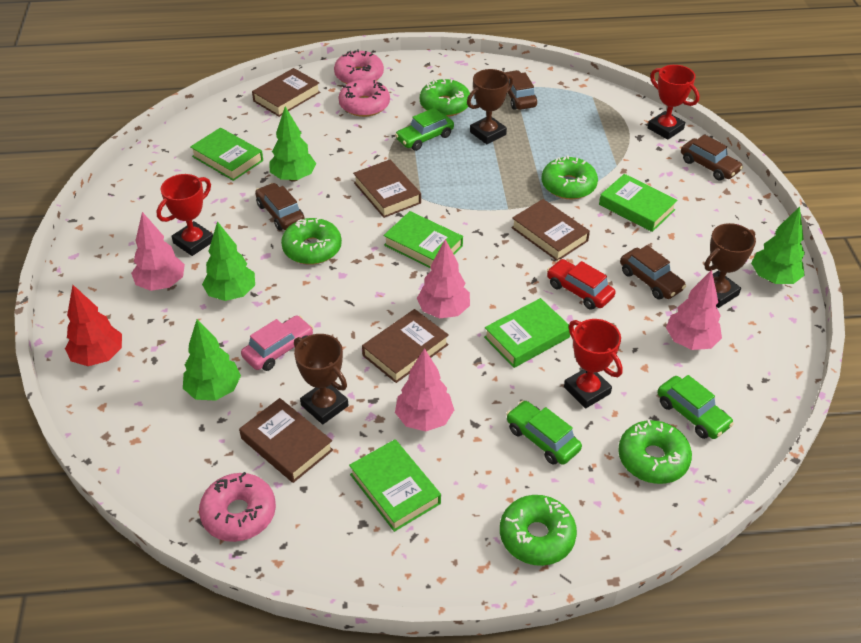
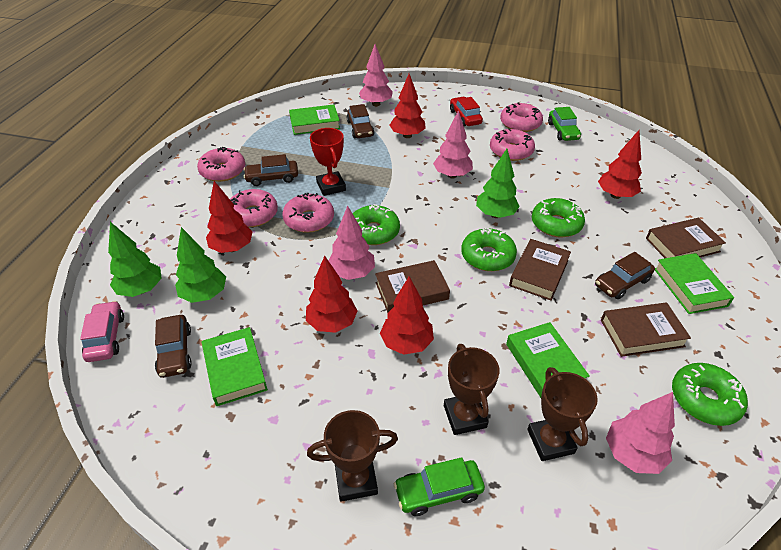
brown book: [239,398,333,483] [252,68,320,117] [353,160,421,218] [362,309,449,383] [511,199,590,261] = 5 -> [375,260,450,313] [509,239,571,301] [601,302,691,357] [646,218,726,258] = 4
green book: [190,128,263,181] [349,439,441,532] [384,211,463,269] [484,298,570,368] [599,174,678,232] = 5 -> [202,327,268,406] [289,105,340,135] [506,322,590,398] [655,253,734,314] = 4
green car: [395,108,454,151] [506,400,582,465] [657,375,734,439] = 3 -> [394,457,485,516] [548,107,581,141] = 2
green donut: [281,217,342,265] [420,79,470,117] [500,495,577,566] [542,155,598,199] [618,420,692,484] = 5 -> [353,204,400,245] [461,228,517,271] [532,198,585,237] [672,363,748,426] = 4
green tree: [183,319,241,401] [202,221,255,301] [269,106,316,182] [751,206,805,284] = 4 -> [108,222,162,297] [175,227,226,303] [476,149,520,218] = 3
pink donut: [199,472,276,542] [334,49,384,84] [338,79,390,117] = 3 -> [197,147,245,182] [230,189,278,227] [282,193,334,233] [490,128,535,161] [500,102,543,132] = 5
red tree: [65,285,122,366] = 1 -> [206,181,253,253] [306,256,358,333] [380,276,434,355] [389,74,426,138] [598,130,642,199] = 5
red trophy: [157,174,213,256] [564,319,623,408] [648,65,700,140] = 3 -> [310,128,346,196] = 1

